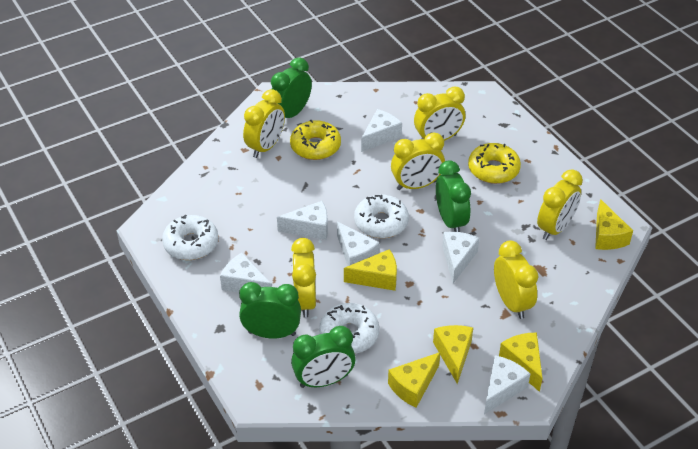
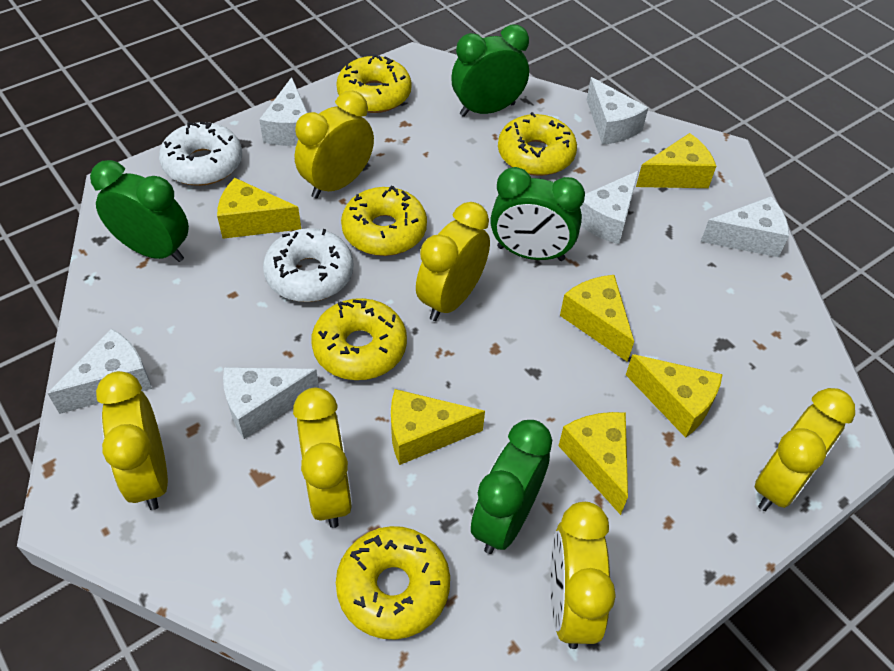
white donut: [162,215,219,260] [319,303,379,354] [354,194,409,238] = 3 -> [159,122,242,186] [263,228,354,302] = 2
yellow cheese: [344,249,397,291] [388,352,440,408] [433,325,473,384] [499,332,543,392] [595,199,633,250] = 5 -> [217,178,301,239] [391,389,485,465] [559,412,628,515] [560,275,634,362] [626,354,723,438] [636,133,716,188] = 6
yellow donut: [290,120,341,160] [468,143,521,184] = 2 -> [311,298,407,380] [336,54,412,113] [336,526,450,639] [341,186,427,256] [498,112,577,176] = 5

